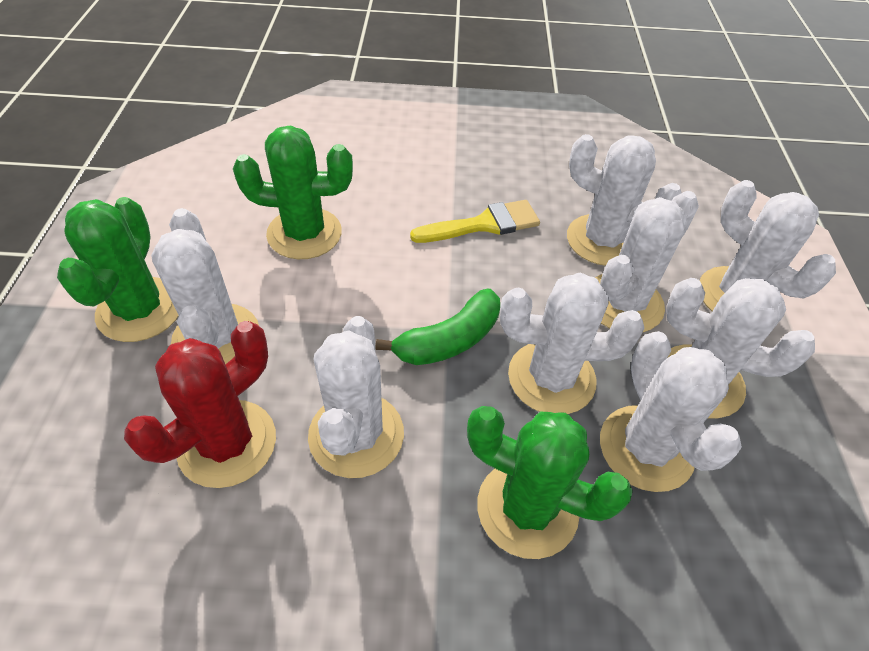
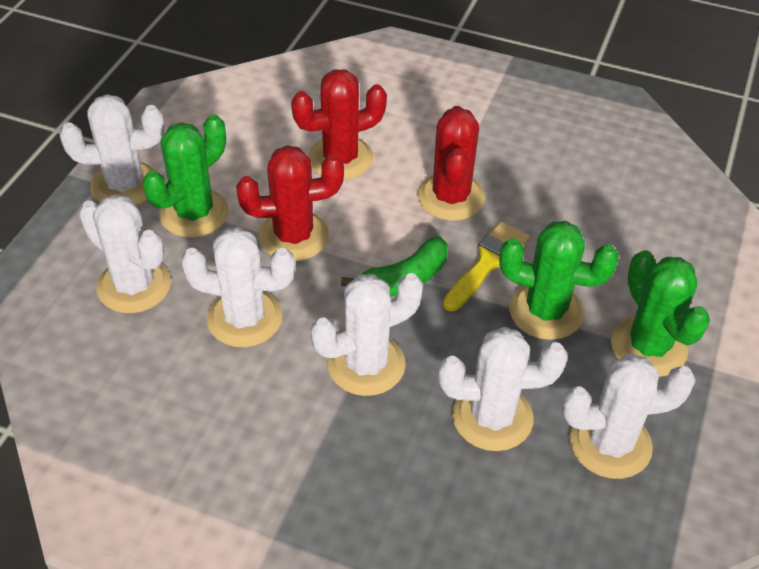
red cactus: [124,321,276,488] = 1 -> [236,145,344,261] [291,69,387,180] [417,106,485,221] = 3
white cactus: [151,208,259,364] [308,316,404,478] [500,273,645,414] [567,134,681,266] [595,191,699,332] [600,331,742,492] [666,278,815,419] [699,180,836,311] = 8 -> [60,94,164,205] [79,194,171,313] [181,227,295,347] [311,273,423,396] [438,327,568,451] [562,354,696,479] = 6

